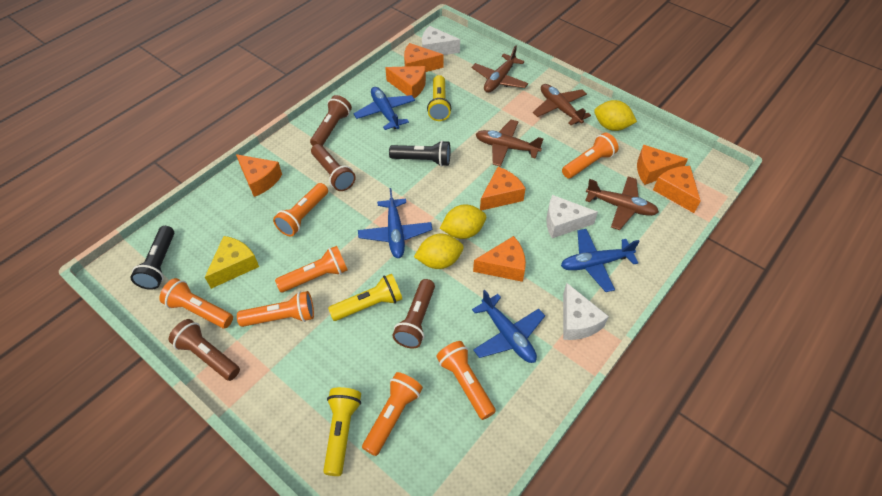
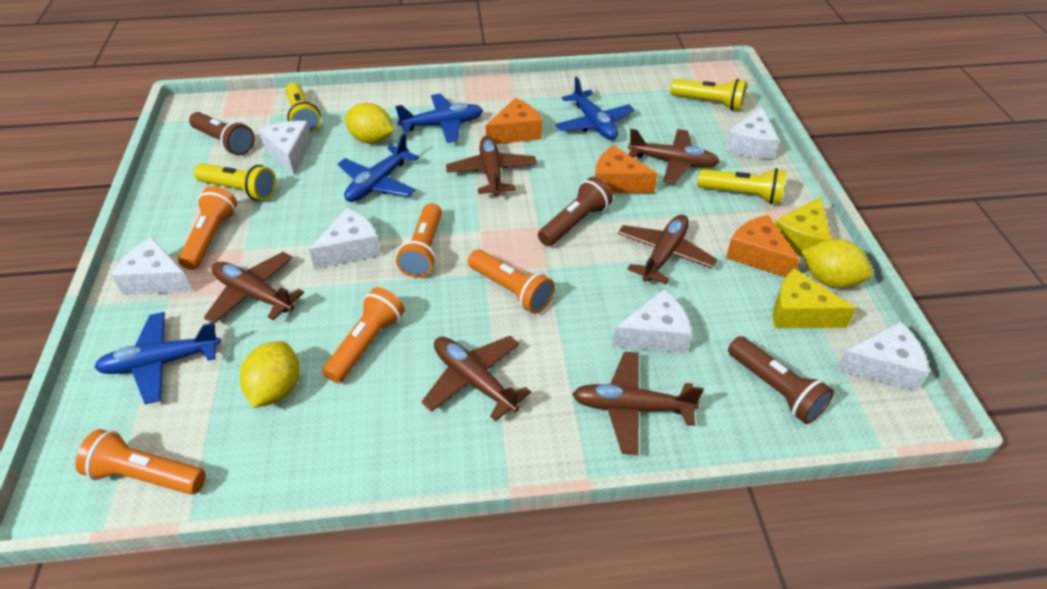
black flashlight: [131,226,174,290] [389,140,451,167] = 2 -> none = 0
brown flashlight: [169,319,240,381] [310,95,352,146] [311,144,356,191] [393,279,435,348] = 4 -> [189,112,254,155] [538,177,613,247] [728,336,834,424] = 3
brown plane: [472,46,528,93] [476,120,544,167] [533,84,591,125] [585,177,659,230] = 4 -> [204,252,304,324] [422,336,531,421] [446,136,537,196] [572,352,704,455] [618,215,717,284] [628,129,720,184] = 6
orange cheese: [236,154,282,197] [385,66,426,98] [404,43,443,72] [473,236,526,282] [480,167,526,211] [637,145,688,185] [653,166,701,213] = 7 -> [485,98,542,144] [595,145,658,193] [726,215,800,277] = 3
orange flashlight: [159,278,233,328] [237,291,314,327] [273,183,328,237] [275,246,348,292] [362,372,423,456] [436,341,496,420] [562,133,619,179] = 7 -> [75,429,206,495] [178,187,237,270] [322,287,405,383] [396,203,442,278] [468,249,555,314] = 5
white cheese: [422,26,460,55] [546,195,598,238] [563,283,609,340] = 3 -> [111,237,193,295] [258,121,312,175] [309,208,381,269] [612,289,692,353] [725,107,779,159] [836,322,929,391] = 6
yellow cheese: [205,236,259,289] = 1 -> [773,268,856,328] [775,197,831,256] = 2
yellow flashlight: [323,387,361,476] [328,274,402,321] [427,75,451,121] = 3 -> [194,163,276,201] [285,83,321,134] [670,79,747,111] [697,168,786,204] = 4

